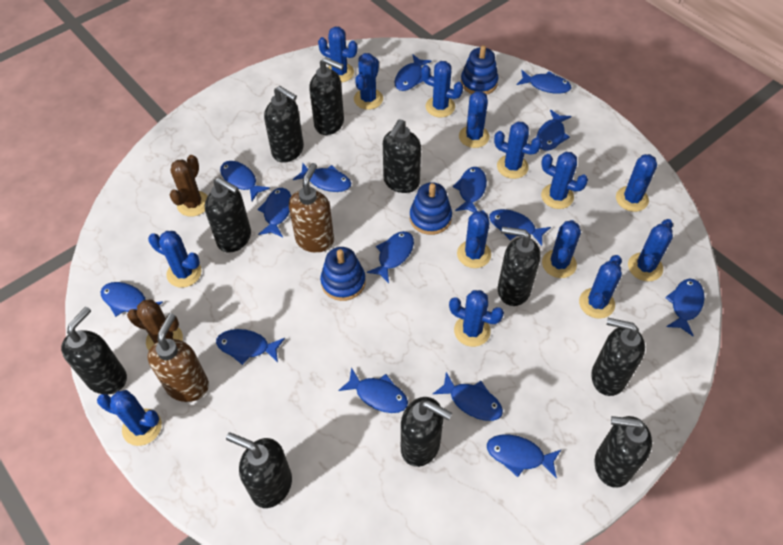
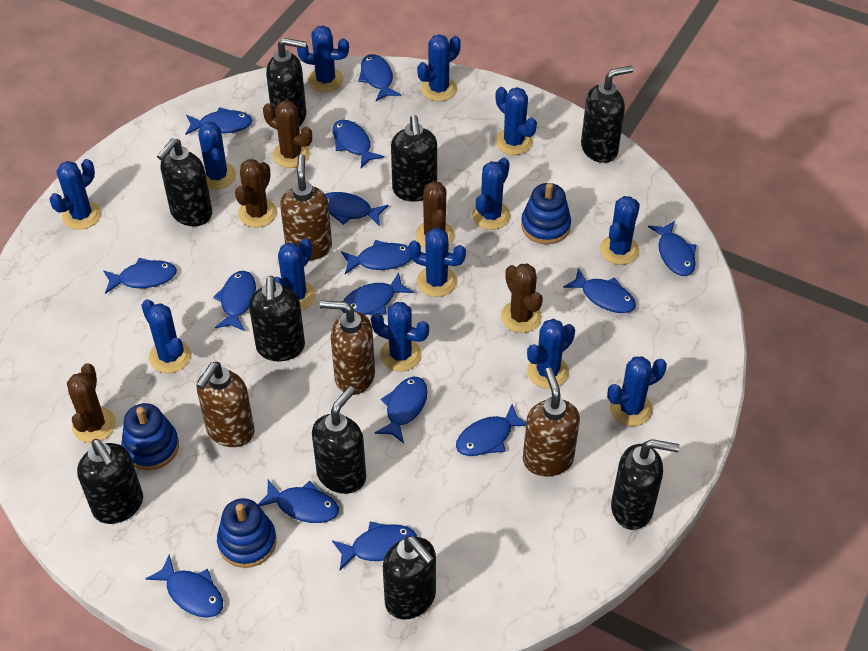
black soap dispenser: [61,307,127,394] [205,177,251,253] [226,432,292,508] [264,86,304,163] [309,57,344,135] [383,119,421,193] [401,397,452,467] [498,227,540,306] [591,318,645,396] [594,416,652,488] = 10 -> [77,439,143,524] [157,138,212,226] [249,276,305,361] [266,38,307,126] [312,386,366,494] [383,535,436,620] [391,115,437,202] [581,66,633,163] [611,439,680,530] = 9
blue cactus: [97,390,162,446] [148,231,201,288] [318,27,358,83] [354,53,383,110] [421,61,463,117] [449,290,504,347] [457,210,491,268] [459,91,490,148] [494,121,542,179] [541,152,588,209] [542,220,581,278] [579,255,622,319] [616,154,657,212] [628,219,673,281] = 14 -> [49,159,101,230] [141,299,191,373] [198,122,236,190] [275,238,316,311] [297,25,349,92] [371,302,429,371] [408,228,466,297] [417,34,461,101] [472,158,510,230] [496,87,537,155] [527,319,575,389] [600,196,640,265] [607,356,667,426] = 13
brown cactus: [127,299,183,350] [170,155,208,217] = 2 -> [67,363,116,443] [235,159,277,227] [263,100,312,168] [415,181,454,248] [501,264,543,333] = 5
brown soap dispenser: [148,313,209,402] [289,163,334,253] = 2 -> [196,362,255,447] [280,154,332,260] [320,301,375,395] [523,368,580,477] = 4

